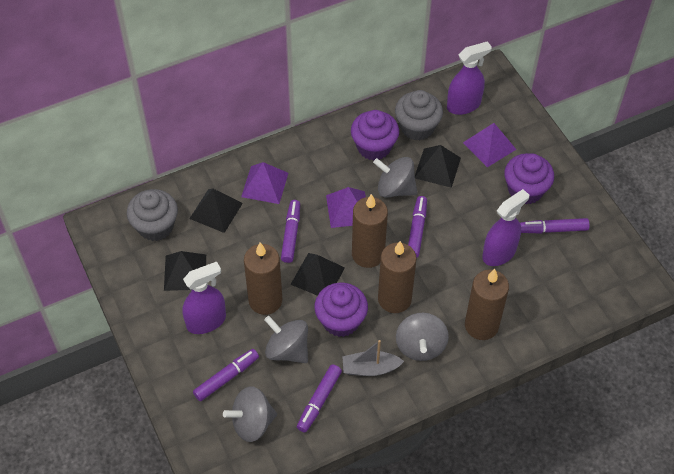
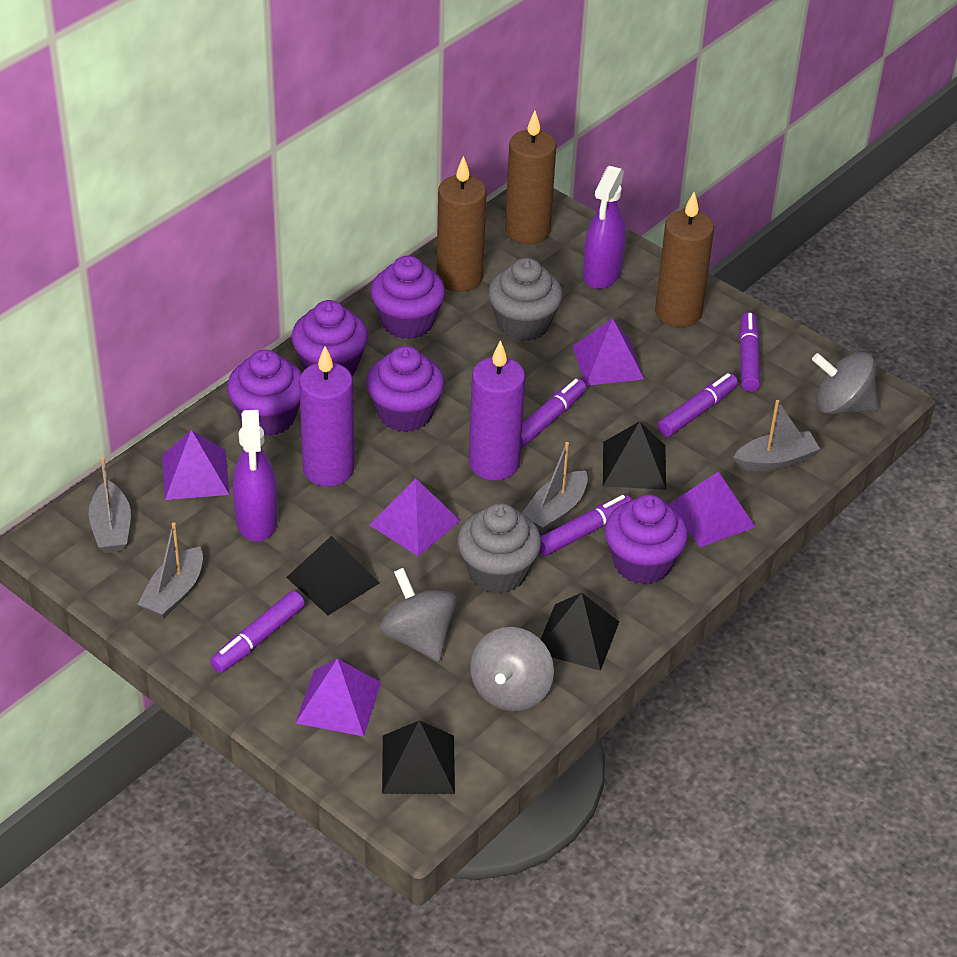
brown candle: [244,243,282,315] [352,194,388,268] [378,241,417,313] [465,269,509,340] = 4 -> [436,156,486,292] [505,111,556,244] [655,192,714,328] = 3
grey boat: [342,340,404,376] = 1 -> [89,457,131,553] [137,522,203,619] [522,442,588,532] [733,400,820,471] = 4
grey spinning top: [223,387,277,442] [264,316,308,363] [373,157,418,198] [396,313,449,361] = 4 -> [379,568,457,662] [470,627,554,712] [812,352,878,414] = 3
purple candle: none = 0 -> [299,346,354,487] [469,340,525,481] = 2
purple cupcake: [314,283,368,337] [351,110,399,160] [504,153,554,204] = 3 -> [227,350,302,436] [292,300,368,376] [366,346,444,432] [371,256,445,339] [605,495,688,585] = 5
purple pyramid: [241,162,288,204] [326,187,366,228] [463,123,517,167] = 3 -> [162,430,229,500] [296,659,381,736] [370,478,460,557] [573,318,644,386] [668,472,755,547] = 5
purple spray bottle: [182,262,226,334] [447,41,492,115] [482,189,529,266] = 3 -> [233,410,278,542] [583,166,626,289] = 2

